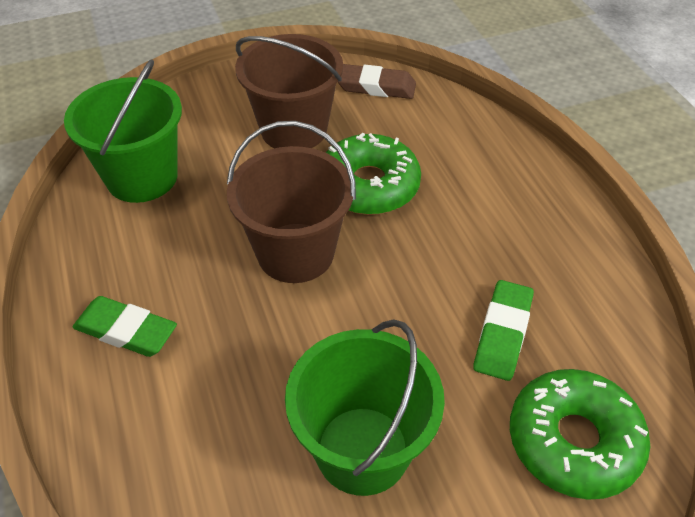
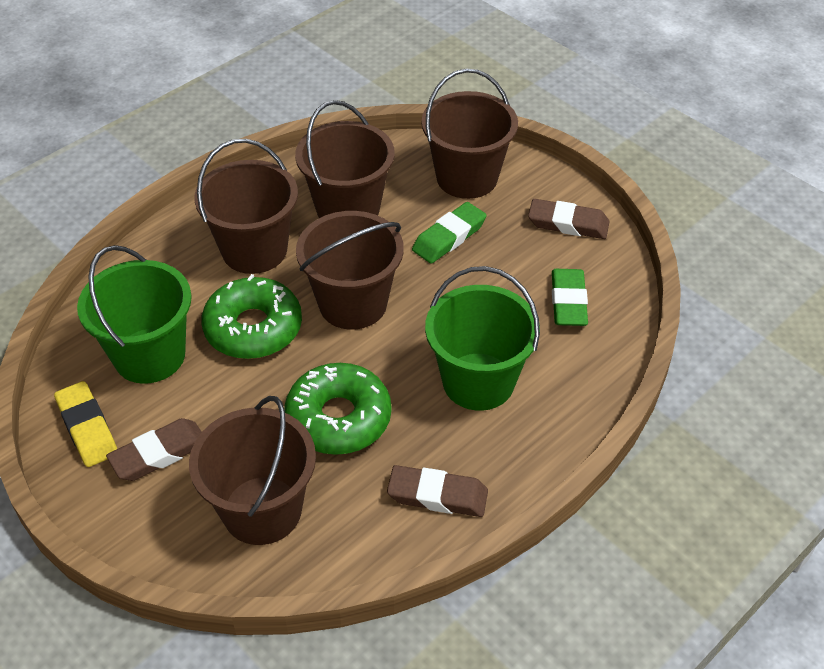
brown bucket: [227,121,356,283] [235,34,343,148] = 2 -> [189,396,316,545] [194,139,298,274] [295,100,395,218] [296,211,404,330] [422,69,518,199] = 5
brown eraser: [337,64,416,99] = 1 -> [106,418,201,481] [387,465,488,517] [528,199,609,239] = 3
yellow eraser: none = 0 -> [54,381,117,467] = 1

